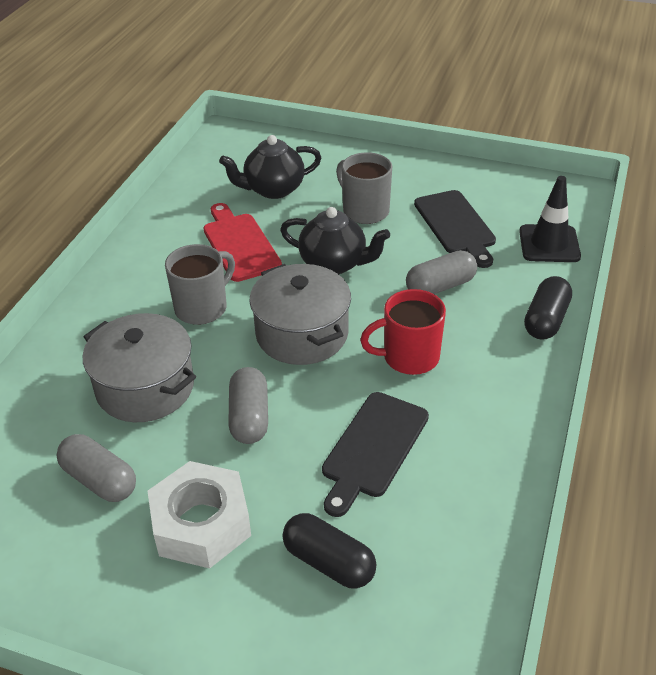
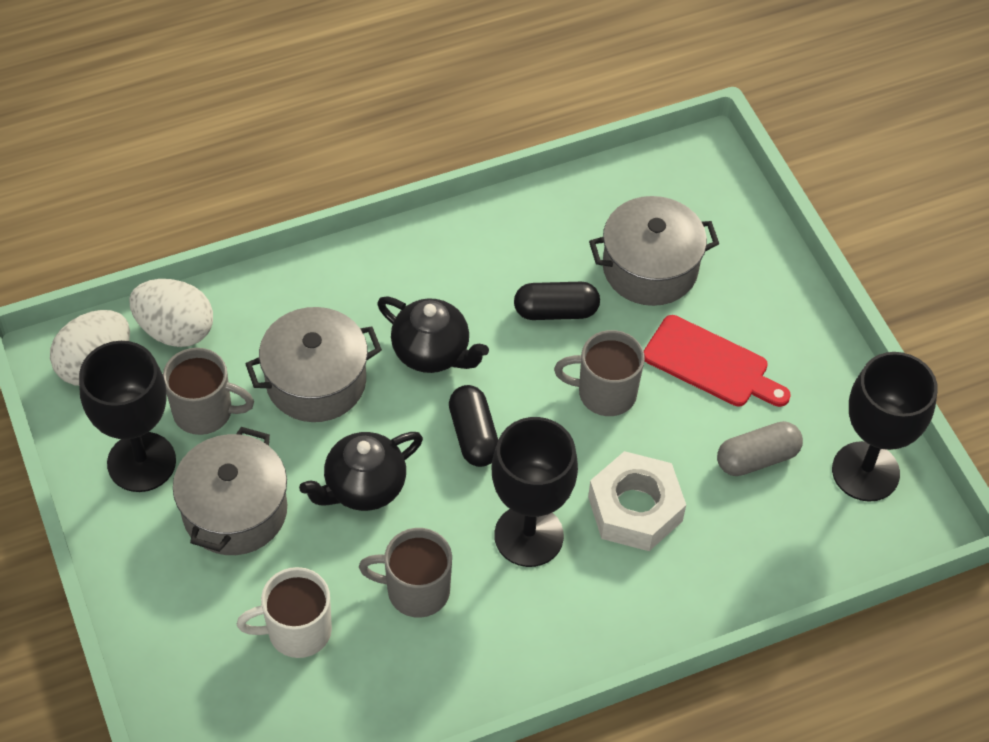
black cutting board: [322,392,429,517] [414,190,496,268] = 2 -> none = 0
black goblet: none = 0 -> [79,341,176,492] [492,417,578,567] [832,352,938,502] = 3
black traffic cone: [519,176,581,262] = 1 -> none = 0
grey capsule: [57,434,136,502] [228,367,268,444] [406,250,477,294] = 3 -> [717,421,803,476] = 1
grey mug: [165,244,235,325] [336,152,392,224] = 2 -> [163,348,254,435] [359,528,452,618] [554,330,645,416] = 3
grey pot: [83,313,196,422] [250,264,351,365] = 2 -> [173,427,287,555] [245,307,382,422] [589,196,719,306] = 3
red mug: [360,289,446,375] = 1 -> none = 0
white egg: none = 0 -> [50,310,130,386] [129,279,213,347] = 2
white mug: none = 0 -> [237,567,332,658] = 1

